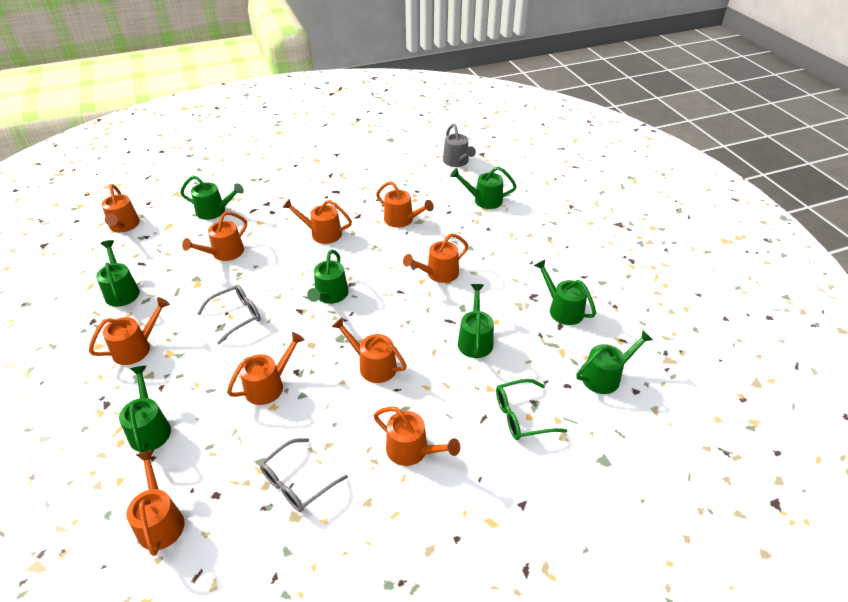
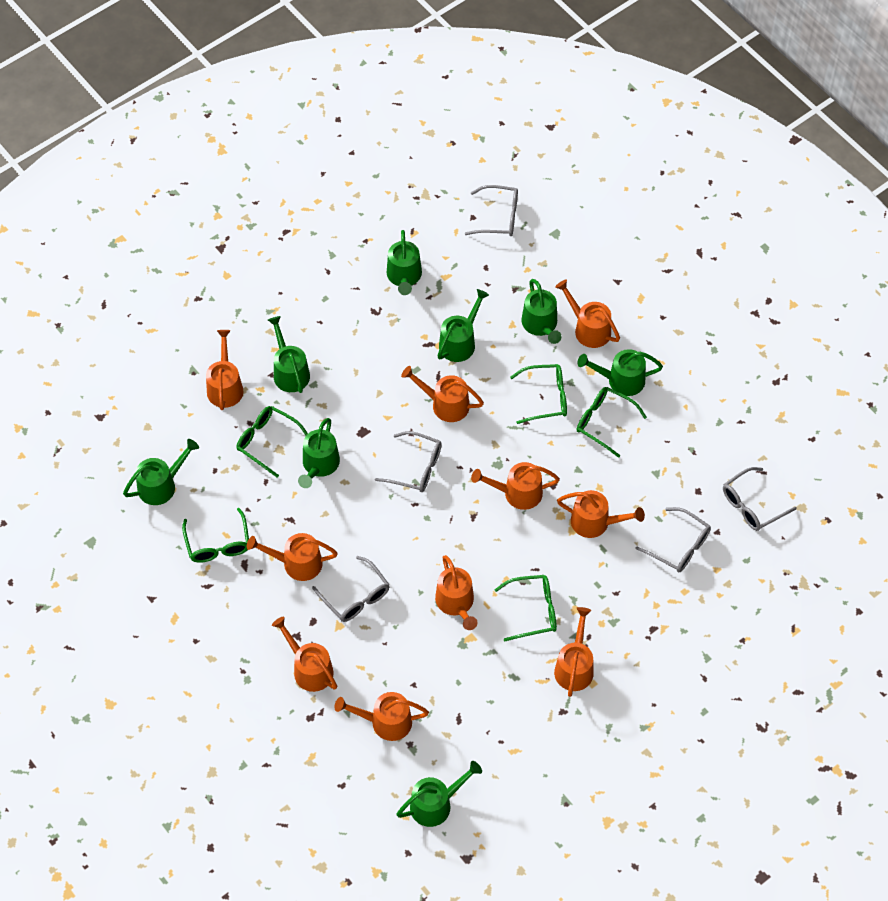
green glasses: [496,379,567,440] = 1 -> [182,508,249,563] [236,406,308,477] [494,575,557,641] [510,364,567,424] [577,387,647,458] = 5
grey glasses: [197,284,261,344] [260,438,348,512] = 2 -> [312,556,390,622] [375,431,442,492] [465,185,518,236] [636,507,711,572] [723,467,797,531] = 5
grey watering can: [443,123,476,167] = 1 -> none = 0

